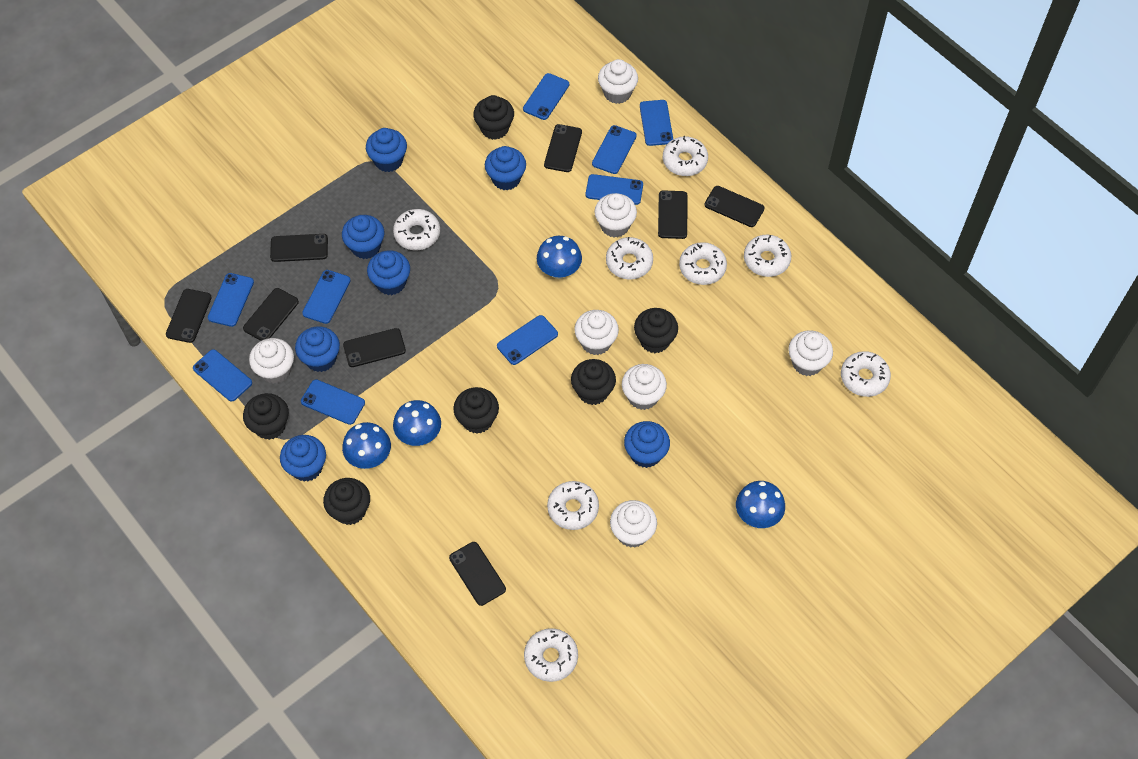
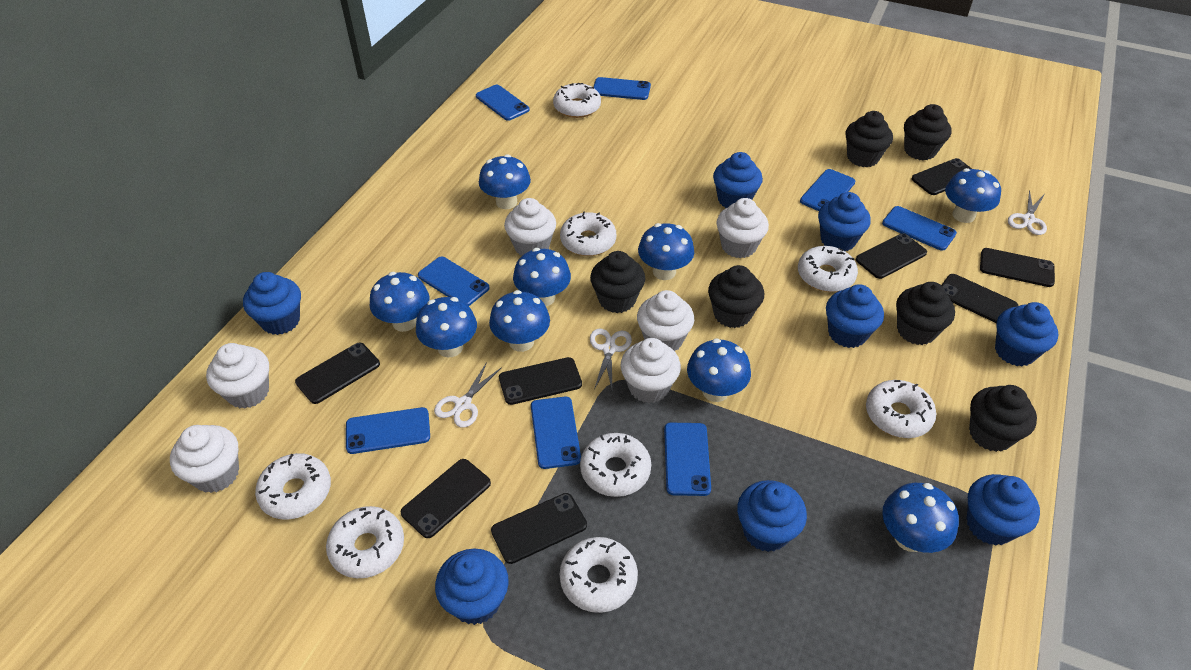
blue cupcake: [280,435,326,482] [295,326,340,372] [342,215,384,259] [366,128,407,172] [367,250,410,295] [485,146,526,190] [624,421,670,468] = 7 -> [243,272,301,335] [435,549,509,625] [713,152,763,208] [737,480,807,552] [818,192,871,251] [826,284,884,348] [967,474,1040,546] [995,302,1058,366] = 8
blue mushroom: [342,422,391,469] [393,400,441,446] [537,236,582,279] [736,481,785,528] = 4 -> [370,272,430,332] [416,297,477,357] [479,154,531,209] [489,290,550,352] [513,248,571,306] [638,223,694,280] [687,338,751,402] [882,483,959,553] [945,168,1001,223] = 9
blue phone: [193,349,252,402] [208,273,254,327] [301,379,365,425] [302,270,351,324] [497,315,558,365] [523,73,569,120] [586,174,643,205] [592,125,637,174] [640,100,673,146] = 9 -> [346,407,430,454] [418,257,490,306] [476,85,530,121] [531,397,581,469] [593,77,651,100] [664,423,711,496] [800,169,855,211] [882,206,957,251] = 8
white cupcake: [249,338,294,384] [574,310,619,355] [594,193,637,238] [598,59,638,104] [610,500,657,548] [622,364,667,410] [788,330,833,376] = 7 -> [170,425,239,493] [206,343,269,409] [504,198,556,256] [621,338,681,403] [637,290,694,351] [717,198,769,258] = 6
white scissors: none = 0 -> [434,362,502,428] [590,329,632,389] [1008,190,1047,235] = 3

